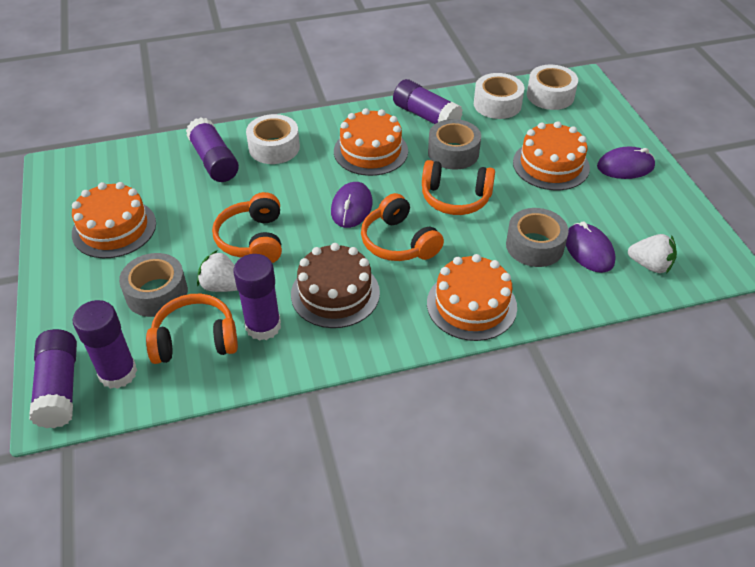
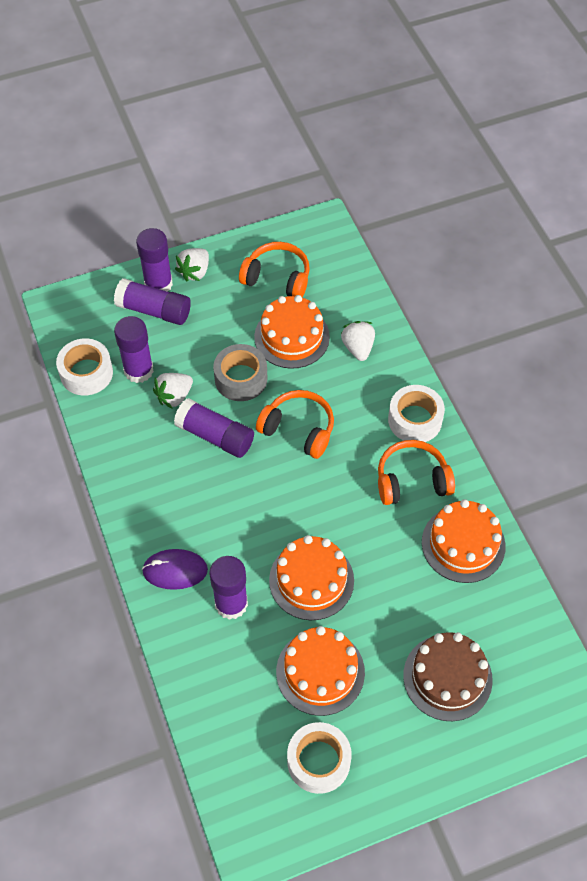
grey tape: [119,253,188,317] [428,119,481,170] [506,208,569,267] = 3 -> [213,344,267,401] = 1
orange headphones: [146,294,238,364] [212,192,282,263] [361,193,444,261] [422,160,495,215] = 4 -> [239,242,310,297] [256,390,334,459] [378,440,455,505] = 3
purple mouse: [331,182,373,228] [566,222,616,273] [597,147,655,179] = 3 -> [142,549,208,590] = 1
white strawberry: [197,250,237,292] [628,234,677,274] = 2 -> [153,373,193,409] [175,248,209,281] [341,321,375,361] = 3

